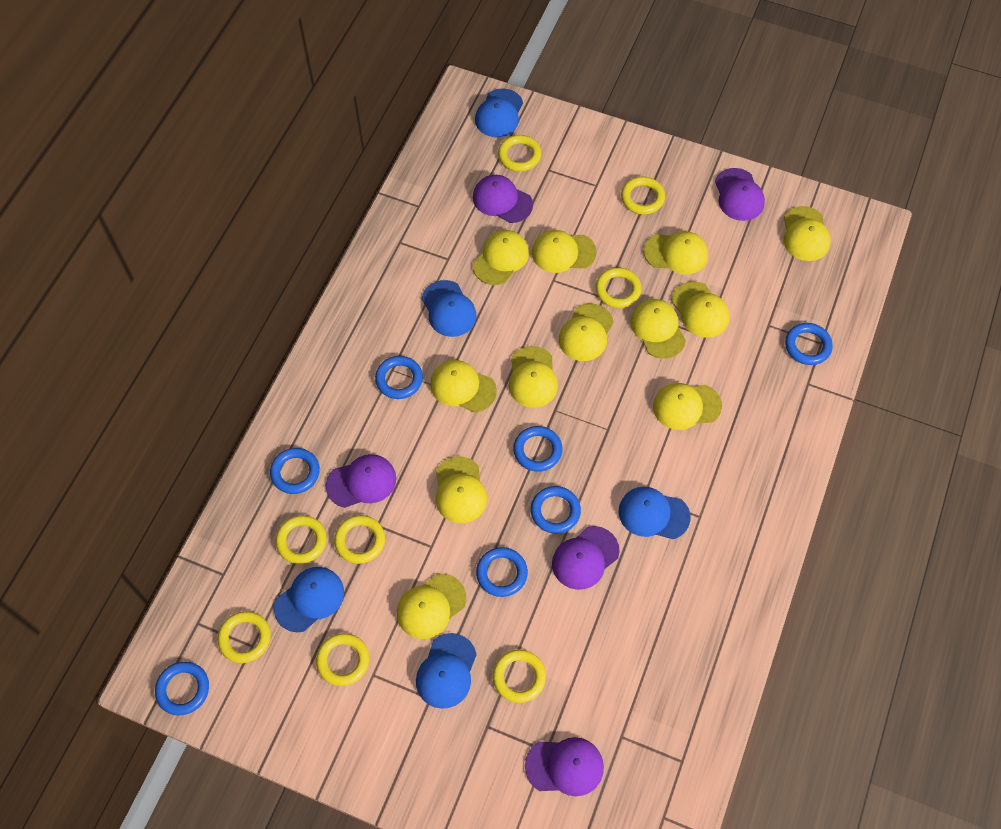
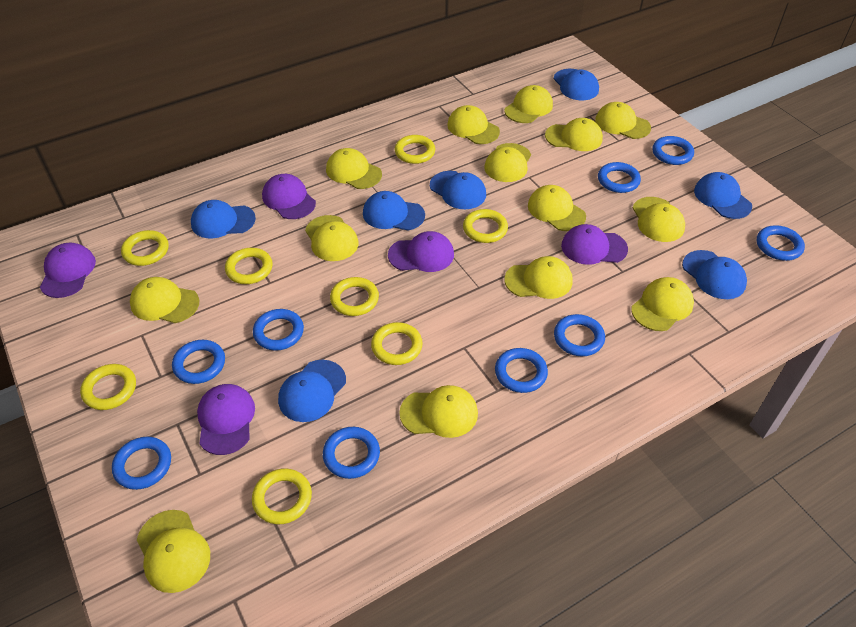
blue cap: [274,567,344,632] [416,633,477,709] [422,280,477,337] [475,88,523,137] [619,487,691,539] = 5 -> [191,200,256,238] [278,360,346,422] [363,191,425,231] [430,171,486,209] [554,69,599,100] [682,250,747,299] [694,172,752,219] = 7
blue ring: [155,662,209,715] [270,448,320,494] [375,356,423,399] [476,547,528,597] [513,426,562,472] [531,486,581,534] [785,323,833,365] = 7 -> [112,437,171,490] [172,340,225,384] [253,309,304,351] [323,427,380,479] [495,348,548,393] [554,314,605,356] [598,162,641,193] [652,136,694,165] [757,225,805,261] = 9
yellow cap: [397,573,466,639] [430,360,497,413] [436,457,487,523] [473,230,529,285] [509,346,558,408] [532,230,597,273] [559,303,614,361] [630,299,686,359] [644,231,708,274] [653,383,722,430] [672,281,729,338] [783,206,831,261] = 12 -> [130,277,200,323] [137,510,210,593] [305,215,359,261] [326,148,382,189] [399,385,478,438] [447,105,500,144] [484,143,531,182] [505,85,553,123] [505,256,573,299] [528,185,586,231] [545,118,603,151] [595,102,651,139] [631,277,694,331] [633,197,685,242] = 14

